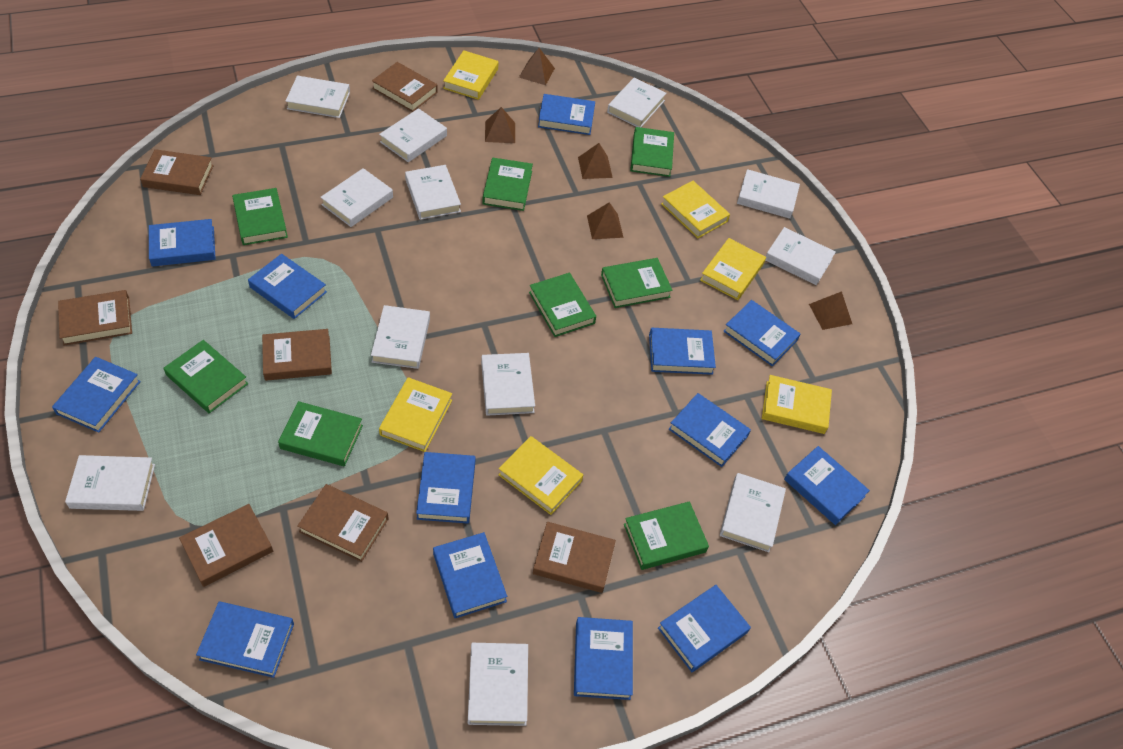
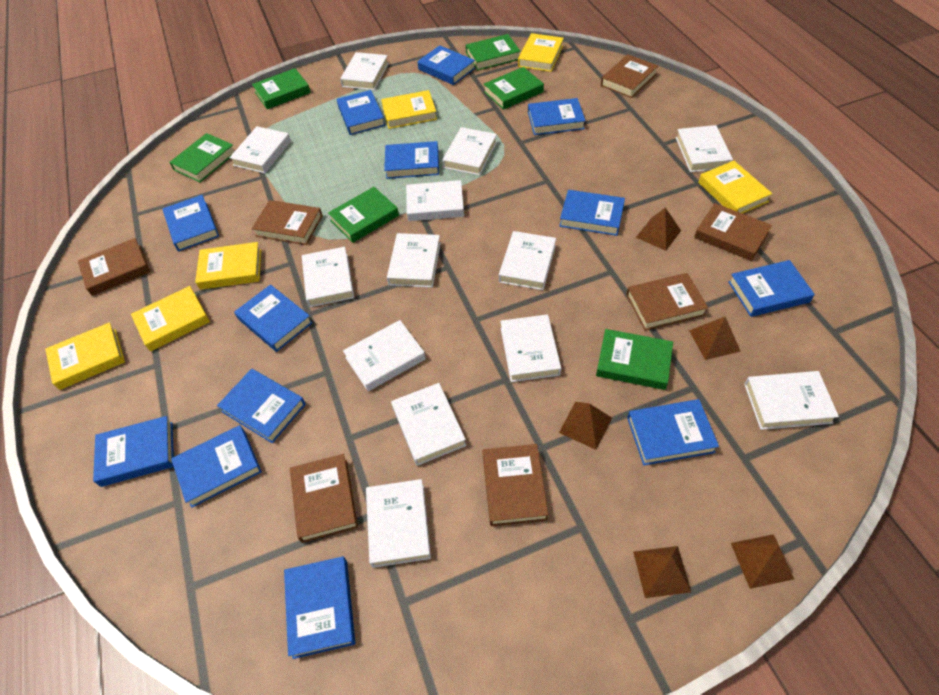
green book: [164,340,248,413] [232,188,288,245] [278,401,363,466] [482,158,533,211] [529,273,596,337] [601,258,673,308] [624,501,709,570] [630,127,674,177] = 8 -> [169,133,235,182] [252,68,311,109] [328,187,399,243] [466,34,521,71] [484,67,544,110] [596,329,673,390] = 6
white book: [65,455,155,511] [286,76,350,118] [320,168,393,227] [371,305,430,369] [379,108,447,162] [405,165,461,220] [468,643,528,726] [481,353,535,416] [607,78,666,127] [720,473,786,552] [737,169,800,219] [765,227,836,285] = 12 -> [229,126,291,173] [302,247,354,307] [340,52,389,90] [343,320,426,391] [366,479,431,568] [387,233,441,287] [391,383,466,466] [406,180,464,221] [442,127,497,175] [499,231,556,290] [500,314,561,382] [676,125,733,172] [744,371,839,430] = 13

